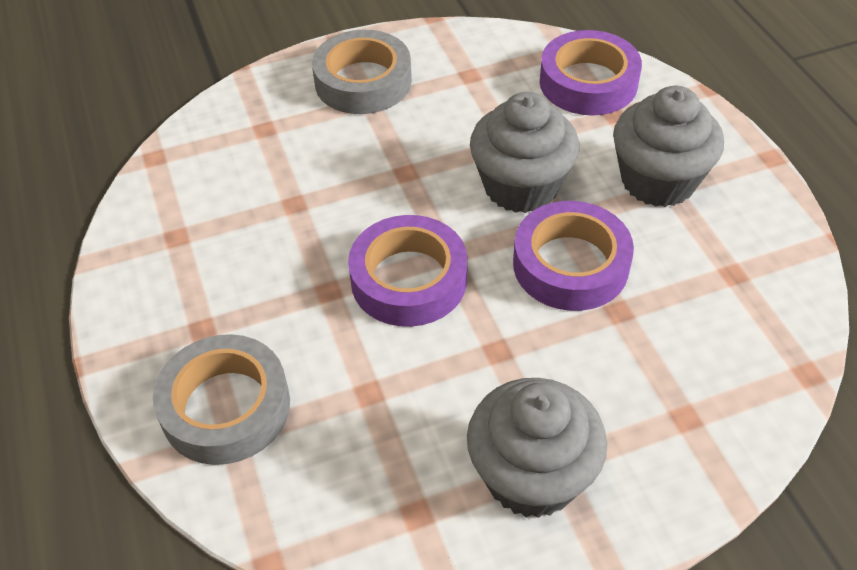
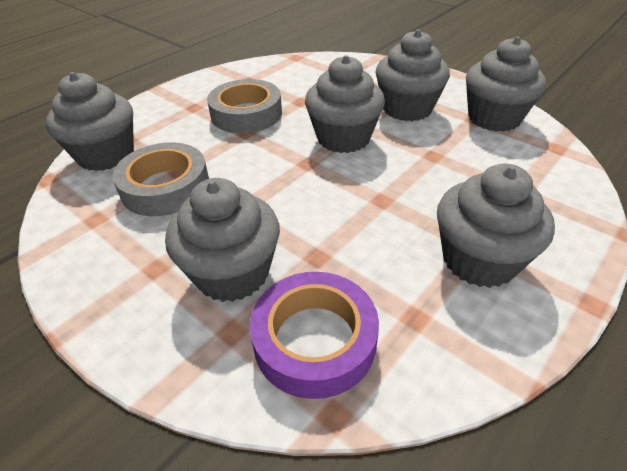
grey cupcake: [467,378,607,518] [470,92,579,213] [613,86,724,207] = 3 -> [46,72,134,171] [165,178,280,302] [305,55,385,153] [376,29,450,121] [437,164,555,288] [466,37,546,132] = 6
purple tape: [348,215,467,327] [513,201,634,311] [539,30,642,115] = 3 -> [250,272,379,399] = 1

